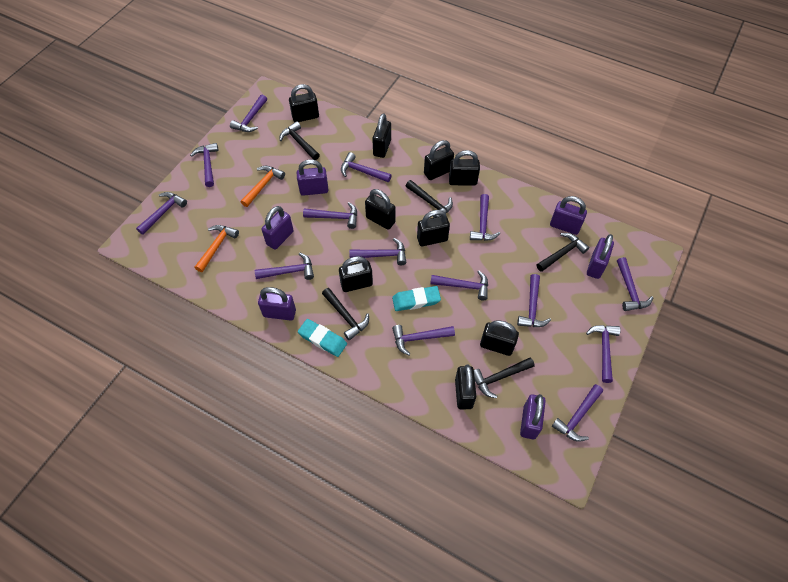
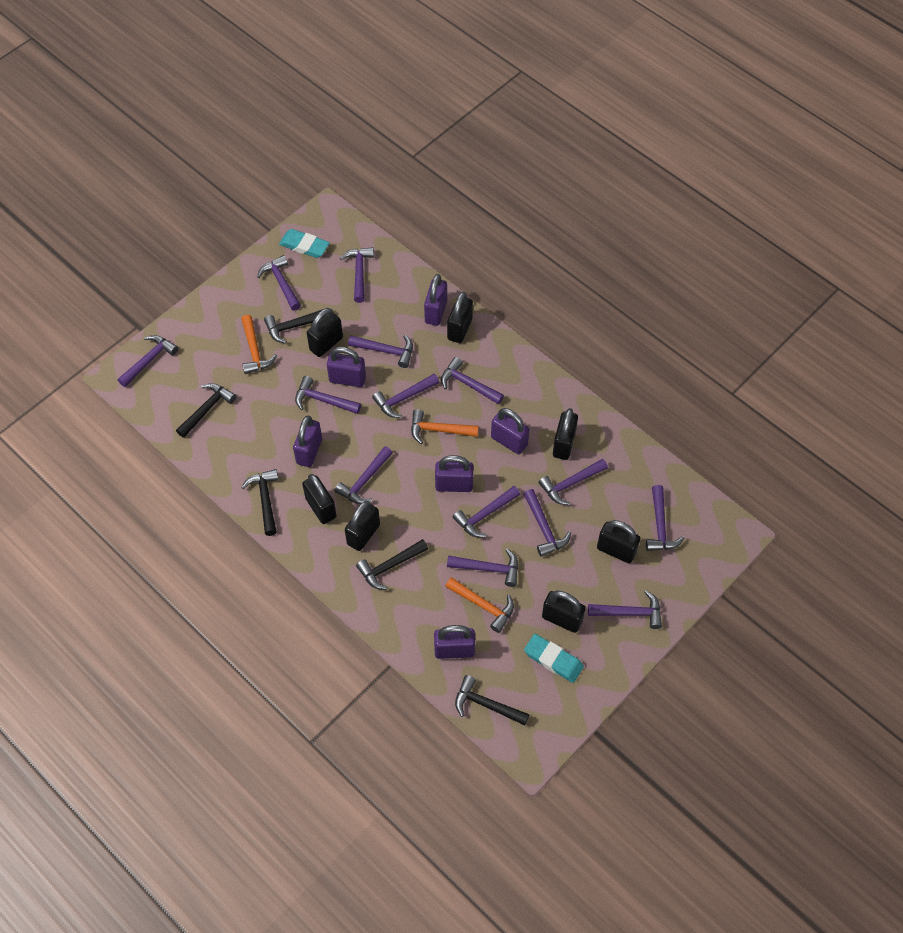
black padlock: [289,84,319,122] [339,256,373,292] [365,189,396,230] [372,113,391,158] [417,210,450,246] [424,140,454,180] [449,150,480,186] [455,365,476,410] [480,320,519,356] = 9 -> [302,474,337,524] [307,308,343,357] [345,501,380,551] [447,292,473,343] [542,591,585,633] [553,408,578,460] [597,520,640,563] = 7
orange hammer: [195,225,239,272] [241,166,285,207] = 2 -> [241,315,277,374] [411,409,479,444] [445,577,514,633] = 3

